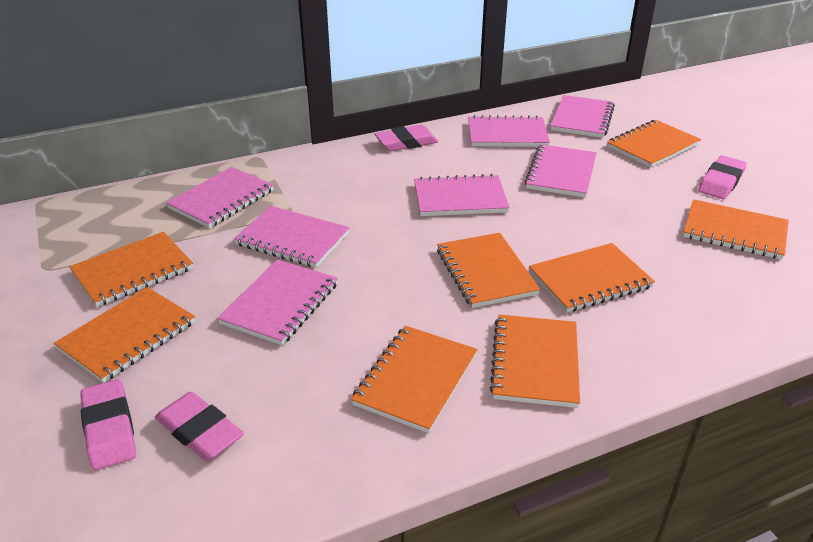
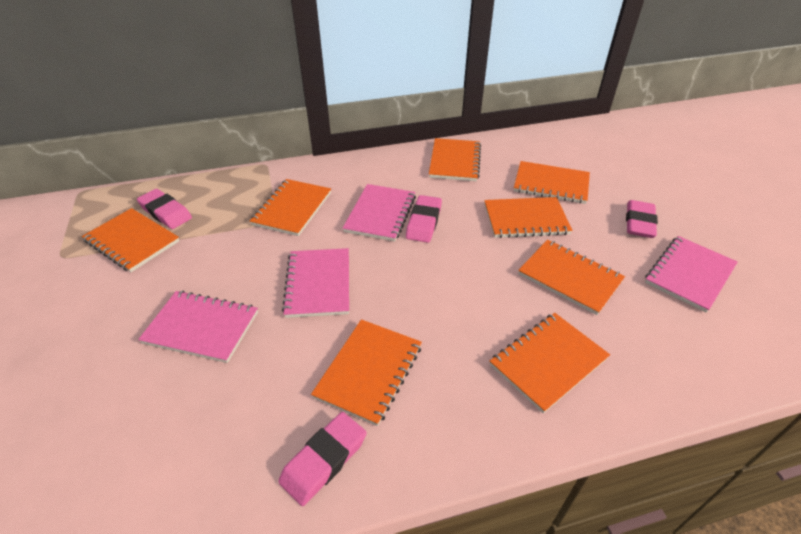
pink notebook: [166,167,274,228] [217,259,338,345] [234,206,350,268] [414,174,510,216] [468,115,550,147] [525,144,597,198] [551,95,615,138] = 7 -> [138,291,258,363] [282,248,349,318] [343,184,416,241] [645,236,738,313] = 4

